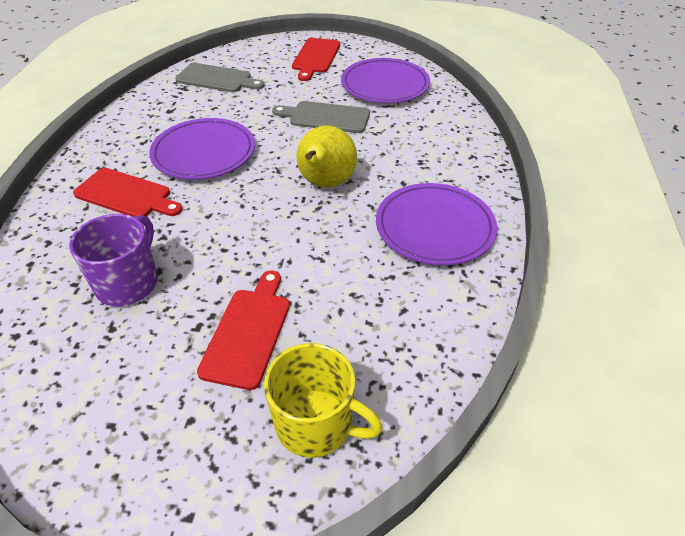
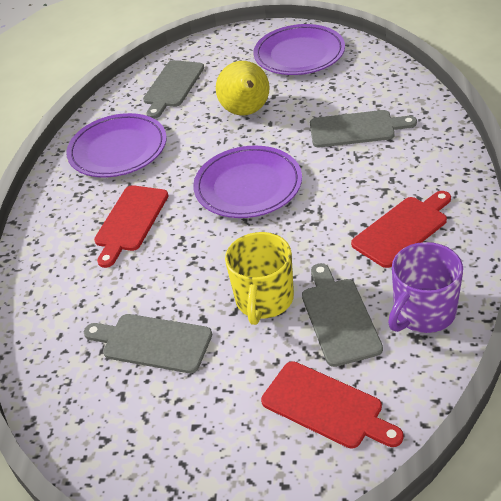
grey cutting board: [175,63,265,92] [272,101,370,133] = 2 -> [84,314,212,373] [143,60,204,119] [302,263,383,367] [310,110,417,147] = 4

